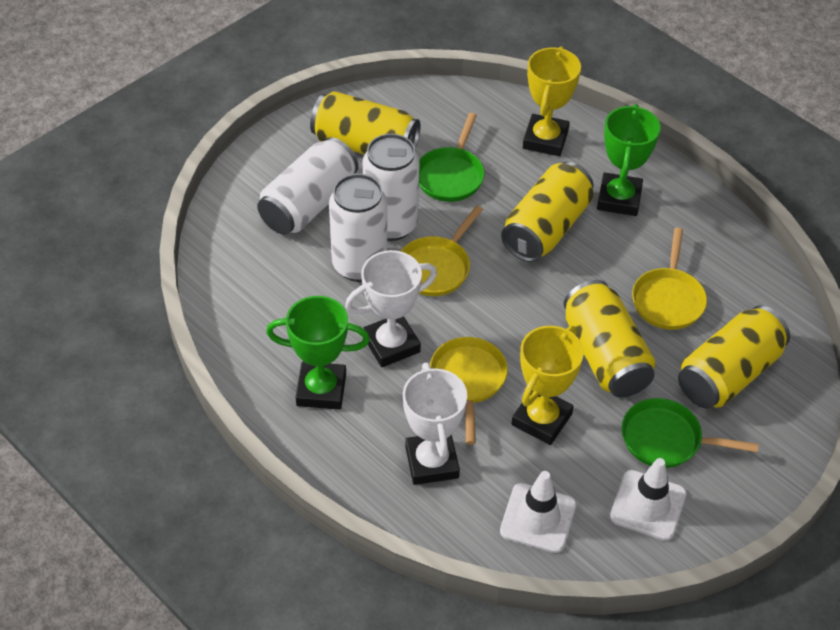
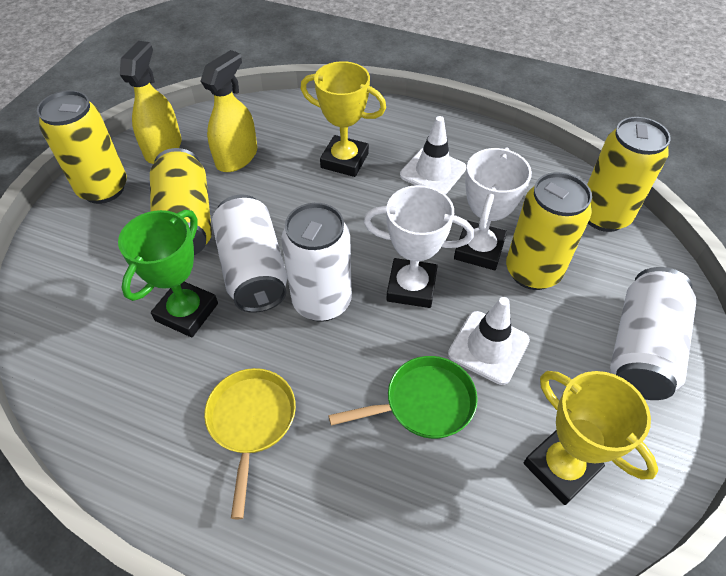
green pan: [419,113,485,202] [621,398,759,468] = 2 -> [328,356,478,439] = 1
green trophy: [266,296,370,410] [597,104,661,216] = 2 -> [118,210,218,337] = 1
yellow pan: [401,205,483,296] [430,337,508,445] [632,228,707,330] = 3 -> [204,368,296,519] = 1
yellow spray bottle: none = 0 -> [120,41,181,164] [201,50,257,172] = 2

